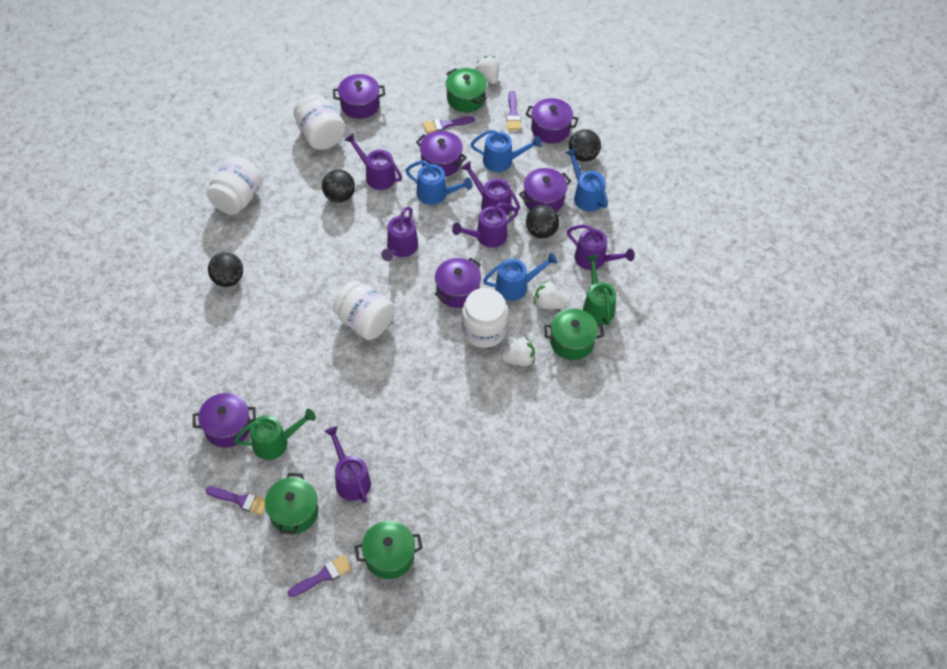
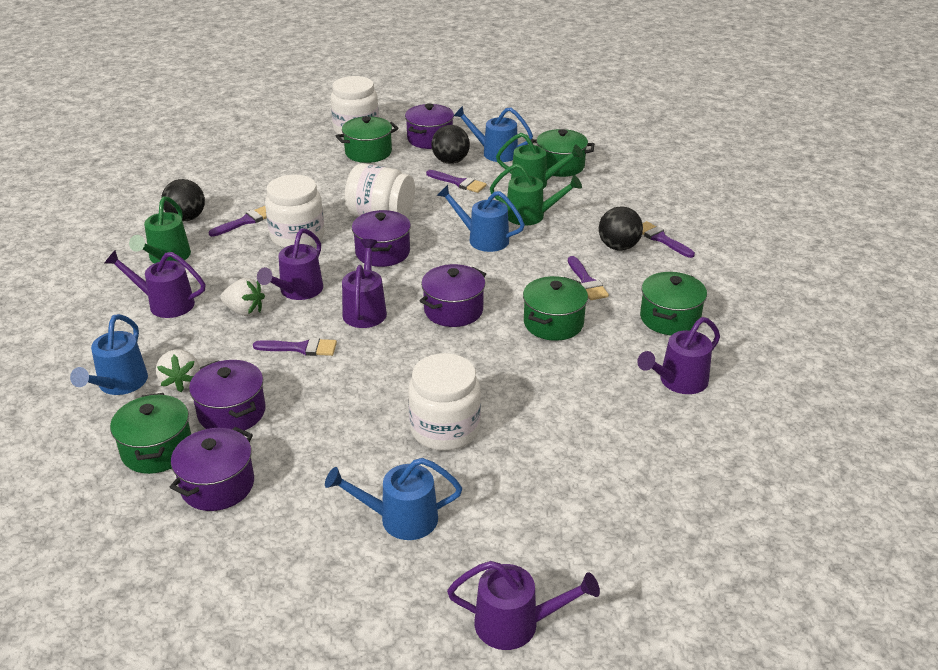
black ball: [208,252,243,287] [322,170,355,203] [526,205,559,239] [569,129,601,162] = 4 -> [161,179,205,221] [432,125,470,164] [599,206,643,251] = 3
green pot: [265,473,318,534] [355,521,423,579] [446,68,487,112] [544,309,604,360] = 4 -> [110,393,191,474] [336,116,399,163] [523,276,588,341] [531,129,594,177] [640,272,707,335] = 5
green watering can: [234,409,316,460] [583,255,617,326] = 2 -> [129,197,191,263] [490,164,582,226] [496,133,583,189] = 3
purple brush: [205,486,265,515] [288,555,352,597] [423,116,475,133] [506,91,521,130] = 4 -> [209,206,267,237] [253,338,337,356] [426,170,487,193] [568,256,609,300] [642,221,695,258] = 5
purple pot: [193,393,256,448] [333,74,385,119] [416,131,467,177] [435,258,481,308] [519,168,571,212] [525,98,579,143] = 6 -> [170,427,254,511] [189,360,266,431] [352,210,411,267] [405,104,454,149] [419,264,486,327] = 5
purple watering can: [325,426,371,503] [345,133,402,190] [381,207,418,261] [452,203,518,248] [461,161,520,215] [567,225,635,270] = 6 -> [105,250,205,318] [257,228,323,300] [342,239,387,328] [447,561,600,650] [637,317,720,394] = 5
white strawberry: [475,56,499,84] [501,337,535,366] [534,281,566,309] = 3 -> [156,349,199,392] [220,278,265,316] = 2

